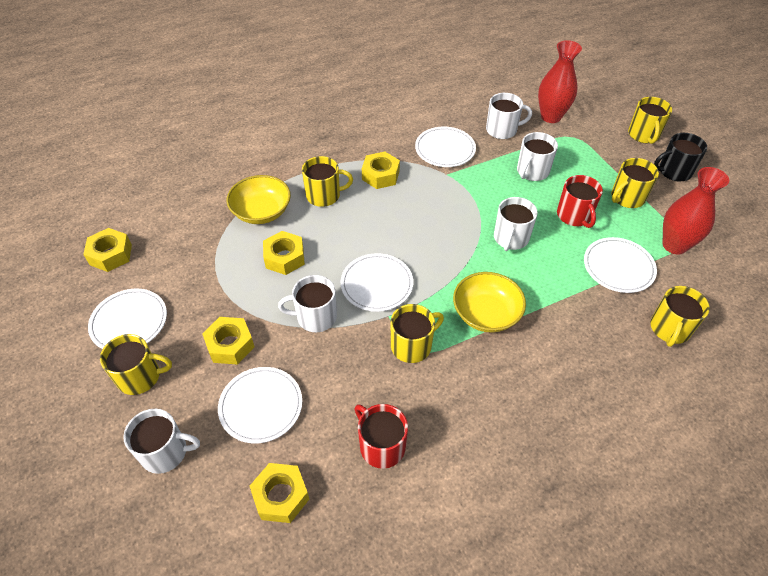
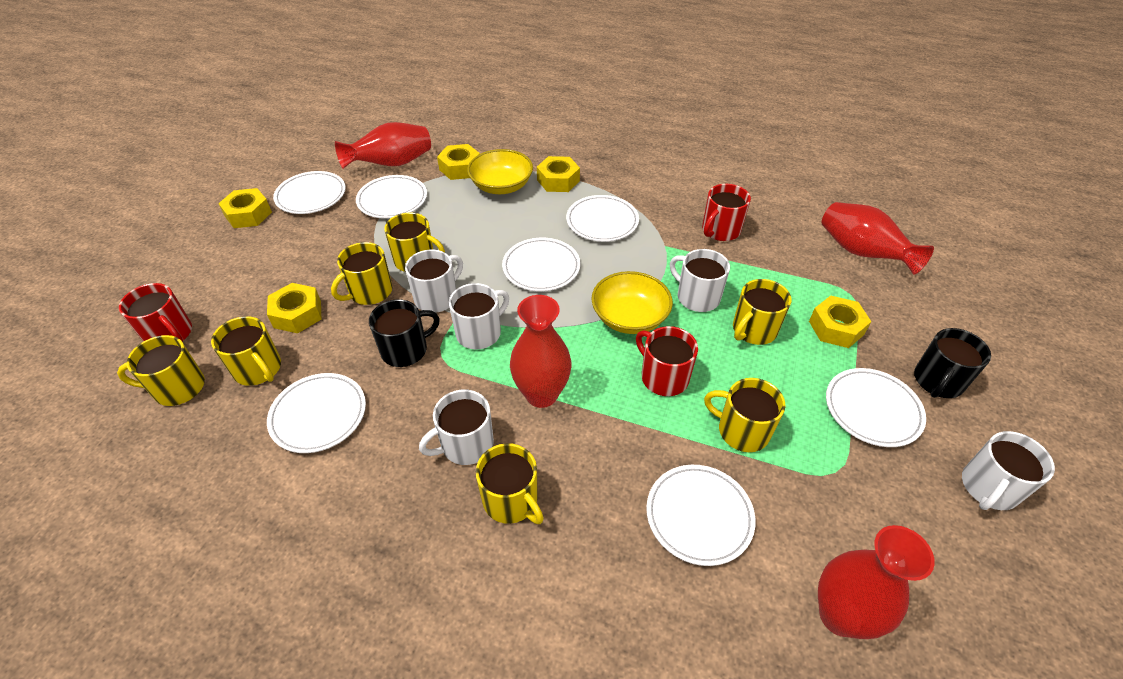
black mug: [654,133,707,181] = 1 -> [369,299,440,367] [914,328,991,398] = 2
red mug: [355,404,408,469] [557,175,603,228] = 2 -> [119,283,192,342] [636,326,698,396] [702,184,751,241] = 3
red vase: [538,40,582,123] [662,167,729,255] = 2 -> [335,122,431,169] [510,295,571,408] [818,525,935,639] [822,202,934,274] = 4
white plate: [88,289,167,349] [218,367,302,443] [340,253,413,312] [415,127,476,167] [584,237,657,293] = 5 -> [267,373,366,453] [273,171,346,214] [356,175,427,219] [502,238,580,291] [566,195,639,242] [646,465,755,566] [826,368,926,447] = 7
yellow mug: [100,334,172,395] [302,156,353,207] [390,304,444,363] [611,158,659,208] [628,97,672,144] [650,286,710,347] = 6 -> [117,335,205,406] [211,316,281,386] [331,242,392,305] [384,213,445,272] [476,443,544,524] [704,378,786,452] [733,279,791,345] = 7

